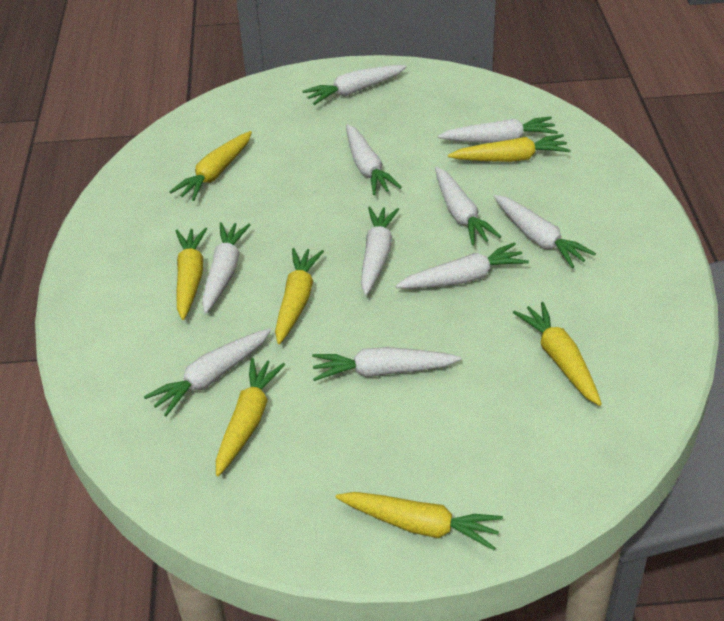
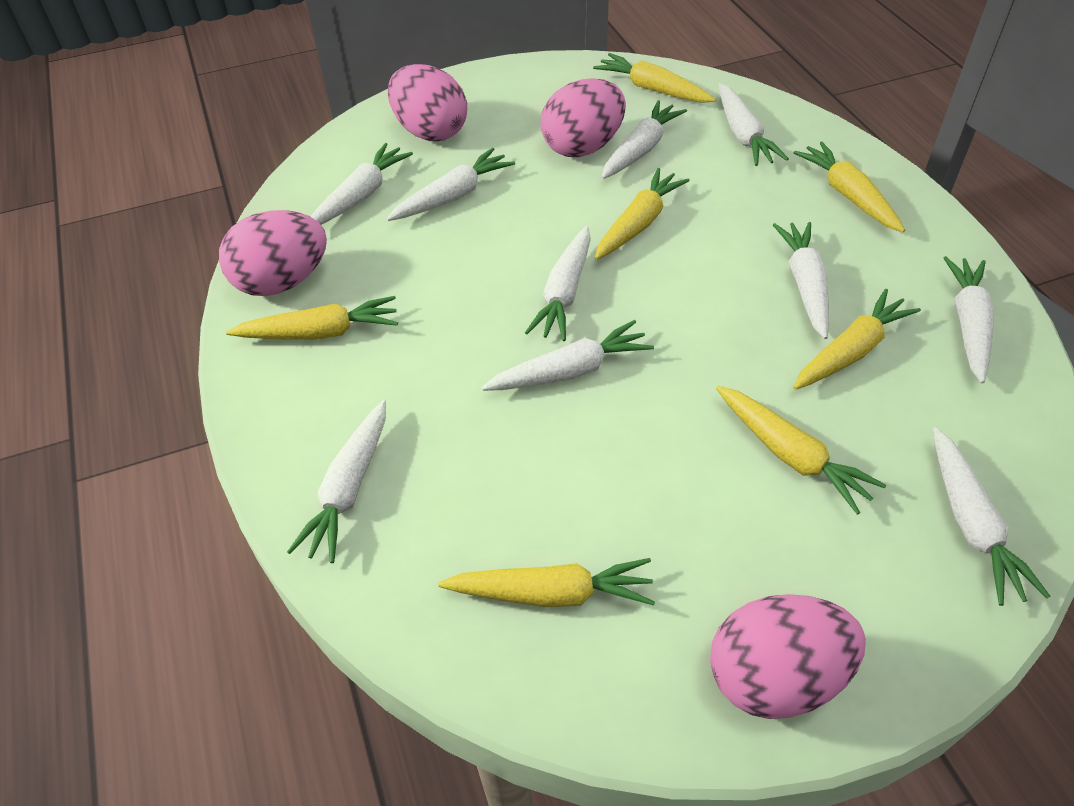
pink egg: none = 0 -> [219,210,327,296] [388,64,467,141] [540,78,626,157] [710,594,866,719] = 4

